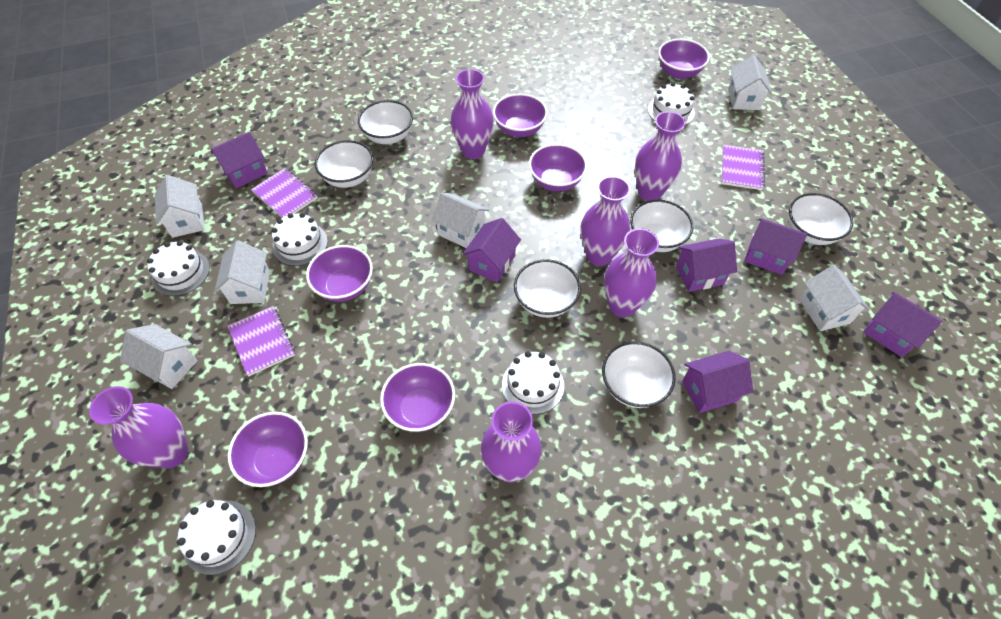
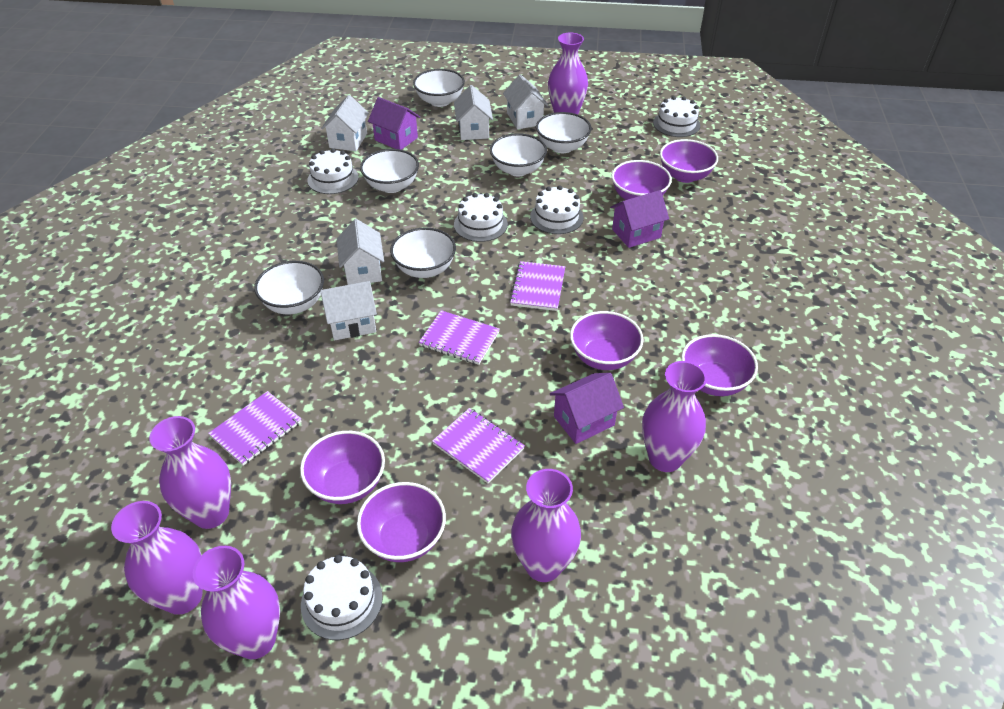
purple house: [211,132,268,188] [463,218,521,283] [676,238,737,292] [682,351,753,413] [744,218,807,275] [863,292,942,357] = 6 -> [368,97,420,150] [550,373,624,444] [610,190,669,248] = 3
purple notebook: [228,306,295,376] [251,168,318,218] [721,145,765,190] = 3 -> [208,391,302,466] [419,310,500,365] [432,408,525,483] [509,261,565,311] = 4
white house: [120,324,198,389] [155,175,205,238] [215,240,270,304] [431,192,489,248] [728,55,772,110] [799,265,870,331] = 6 -> [320,281,377,340] [321,95,369,151] [337,219,384,285] [454,85,493,140] [503,74,548,129] = 5

